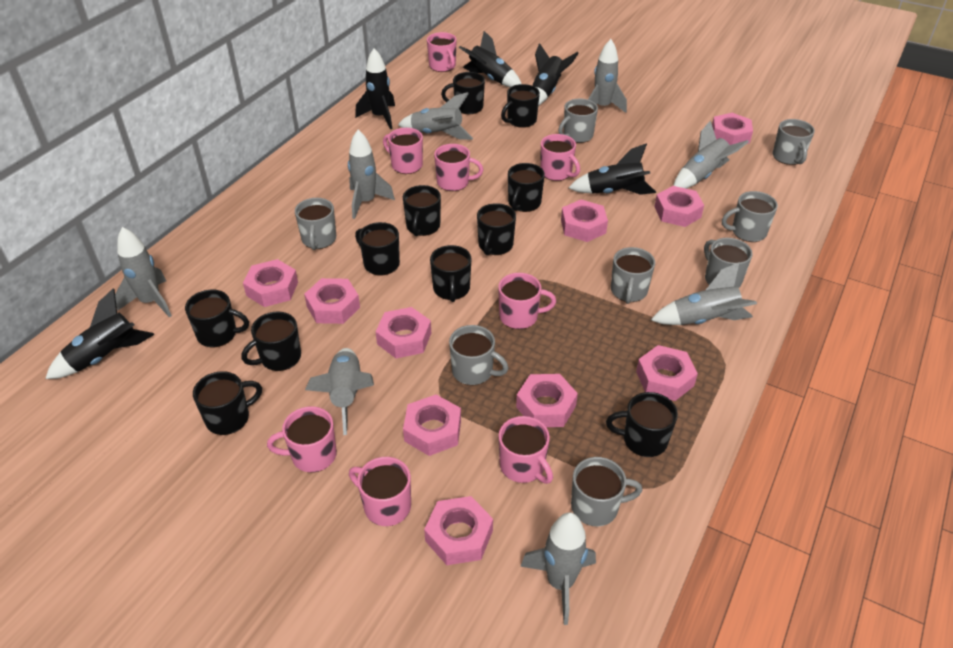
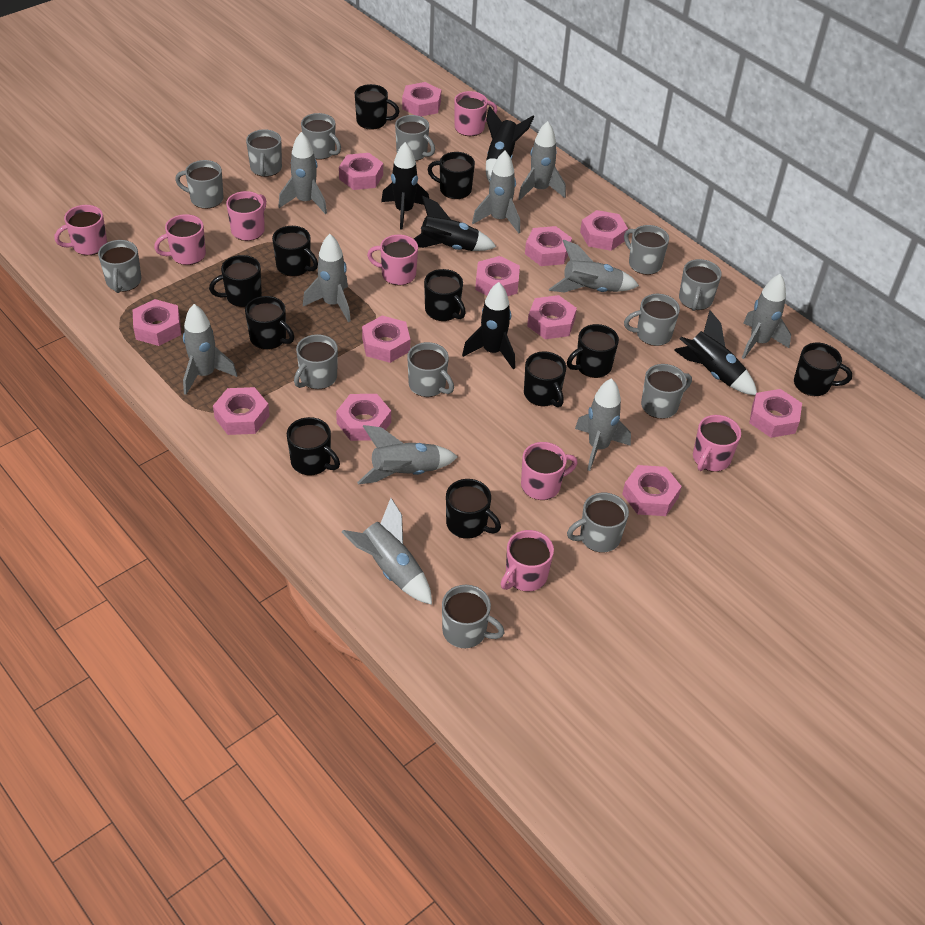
grey mug: [295,198,336,250] [449,325,509,385] [558,98,598,143] [571,457,642,526] [611,247,655,304] [704,238,753,288] [722,191,778,242] [773,119,815,165] = 8 -> [98,240,141,293] [175,160,223,209] [246,129,282,177] [294,334,338,389] [301,113,341,160] [395,115,435,161] [407,342,454,397] [442,585,505,648] [567,493,629,553] [624,225,669,275] [624,294,680,346] [641,364,692,419] [679,259,722,311] = 13
grey rocket: [115,227,172,317] [305,348,374,435] [348,130,395,219] [398,92,473,140] [520,512,596,625] [588,39,627,113] [651,262,757,325] [673,120,749,189] = 8 -> [183,304,237,395] [278,132,327,214] [303,234,351,322] [342,498,432,605] [357,425,458,485] [472,151,520,233] [518,121,566,200] [549,239,639,292] [575,378,631,471] [742,274,791,359] = 10
pink nut: [243,259,298,307] [304,278,360,324] [375,307,431,358] [403,395,461,456] [424,496,493,565] [516,374,578,427] [561,199,608,242] [636,345,698,401] [654,186,704,227] [712,113,753,145] = 10 -> [133,299,181,346] [213,387,270,435] [336,394,391,441] [339,153,383,190] [362,316,410,363] [402,82,441,116] [475,256,520,296] [525,226,572,266] [527,295,577,339] [580,210,628,251] [622,465,682,516] [749,389,802,438] = 12

